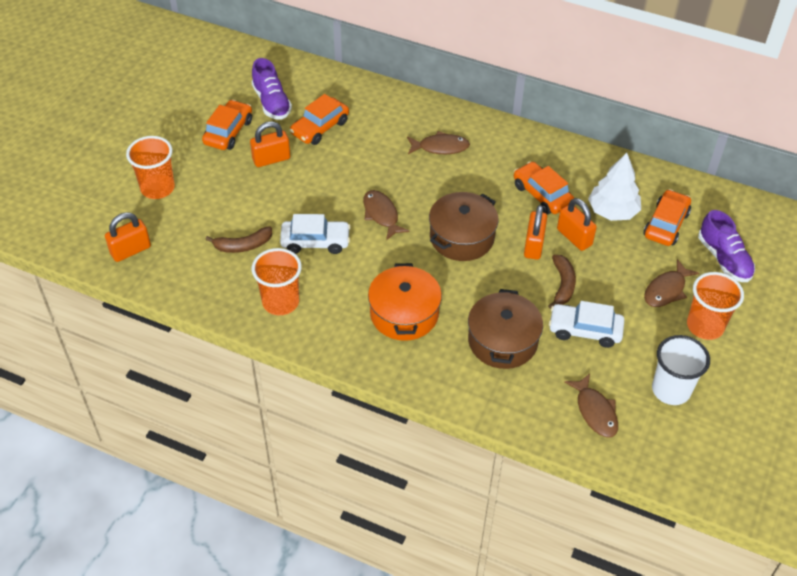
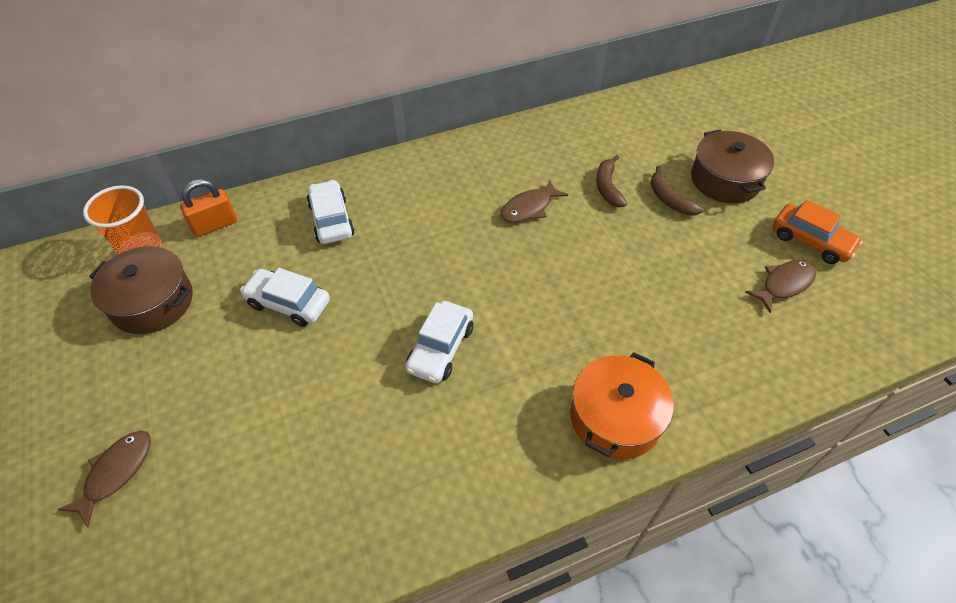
brown fish: [363,190,409,240] [407,131,470,154] [564,374,618,438] [644,259,699,307] = 4 -> [58,431,151,528] [500,179,568,223] [745,260,816,313] = 3
orange car: [202,100,252,150] [290,94,349,145] [514,161,574,215] [644,189,691,246] = 4 -> [773,200,863,264] = 1
orange cup: [126,136,175,199] [252,248,302,315] [687,272,744,340] = 3 -> [83,186,161,254] = 1
orange padlock: [105,212,151,262] [250,121,290,167] [524,205,547,260] [557,198,597,251] = 4 -> [180,179,237,237] = 1
purple shoe: [251,58,292,120] [698,210,755,282] = 2 -> none = 0
white car: [280,214,351,254] [549,301,625,348] = 2 -> [240,268,330,327] [306,180,354,244] [405,301,473,383] = 3
white cup: [652,335,710,405] = 1 -> none = 0
white tree: [588,153,641,221] = 1 -> none = 0

